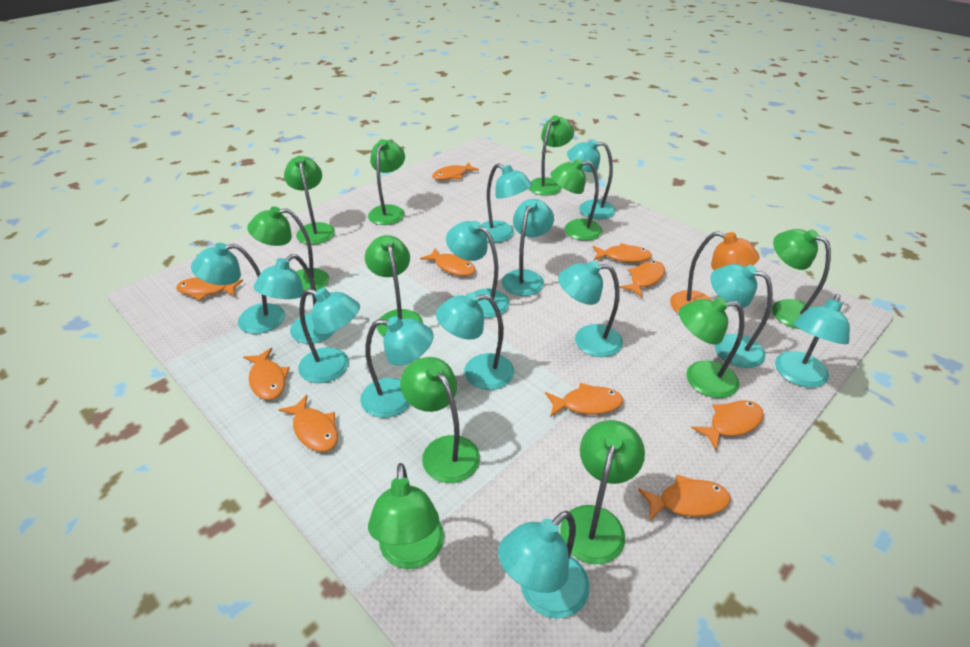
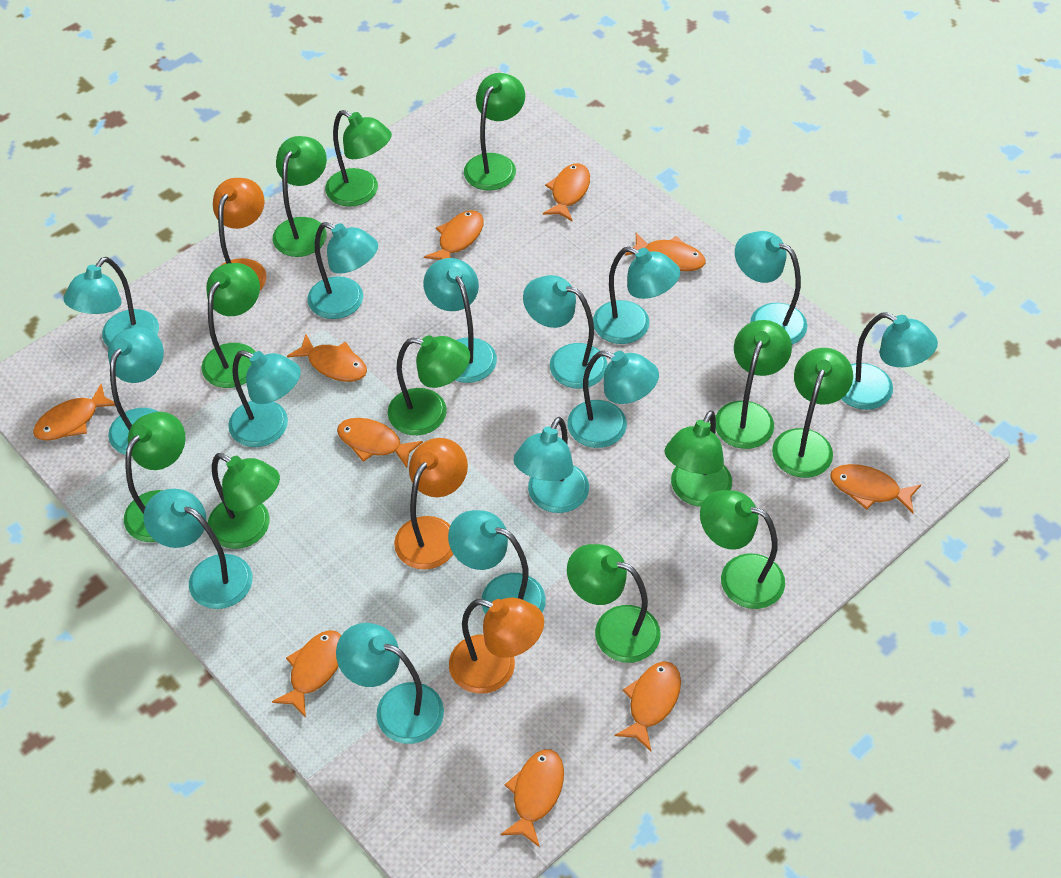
green lamp: [247,206,329,294] [284,156,335,245] [365,235,423,337] [368,139,405,225] [368,463,444,569] [400,357,480,483] [529,115,574,196] [551,159,603,241] [560,420,645,564] [679,297,744,398] [772,229,831,329] = 11 -> [124,412,185,542] [201,263,260,388] [208,453,280,549] [273,136,327,257] [325,110,392,207] [388,335,470,435] [464,73,525,191] [567,544,661,663] [665,410,732,507] [700,490,785,609] [715,320,792,449] [772,348,853,478] = 12
orange lamp: [670,231,760,314] = 1 -> [213,178,267,291] [394,438,468,570] [449,598,544,694] = 3
turquoise lamp: [191,243,285,334] [254,254,335,344] [298,288,360,383] [360,316,434,418] [436,292,514,390] [446,221,510,318] [481,163,532,243] [498,511,590,619] [502,199,554,296] [558,261,623,357] [567,139,616,219] [710,264,773,368] [775,294,850,388] = 13 -> [63,257,159,347] [108,327,164,455] [143,489,253,609] [228,350,301,447] [307,222,378,319] [336,623,444,744] [423,258,497,383] [448,510,546,614] [514,417,589,513] [523,275,607,389] [567,351,659,448] [593,247,680,344] [735,231,807,345] [841,312,938,410] = 14

